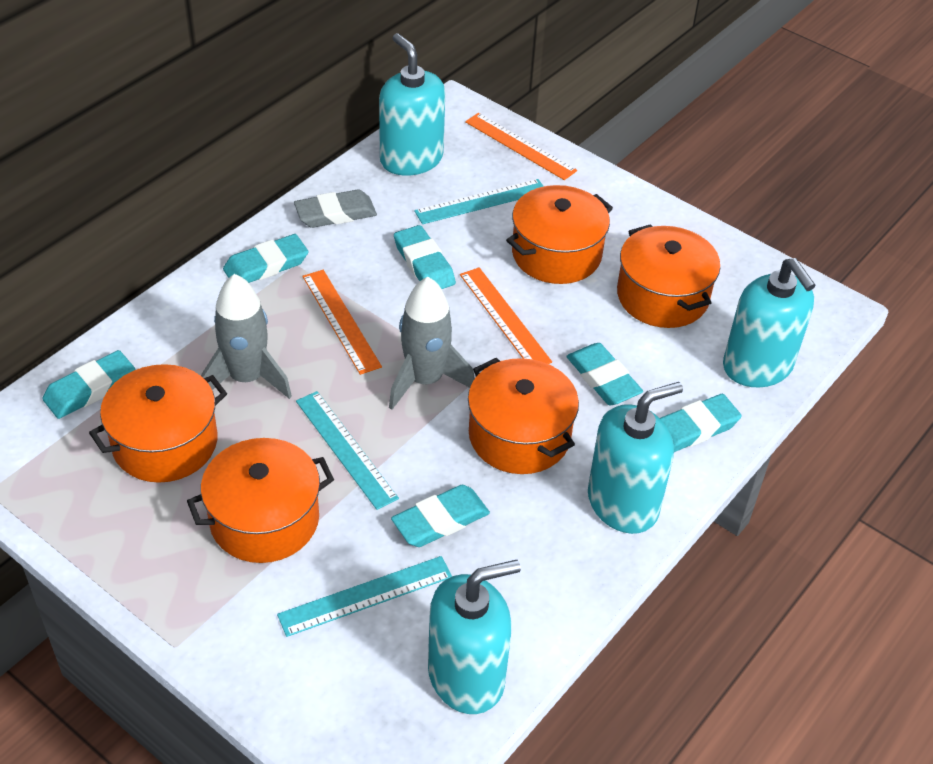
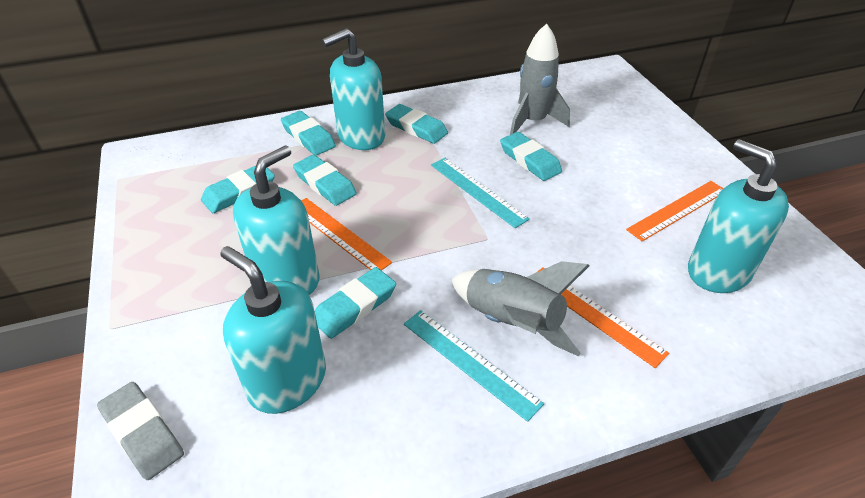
orange pot: [89,364,227,483] [187,438,334,563] [468,358,579,474] [506,185,613,284] [617,224,720,328] = 5 -> none = 0
turquoise ruler: [277,556,452,637] [296,391,399,510] [414,179,544,224] = 3 -> [404,310,544,422] [431,158,530,228] = 2

